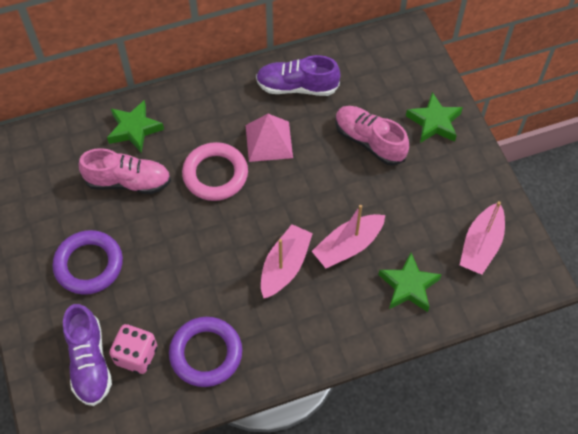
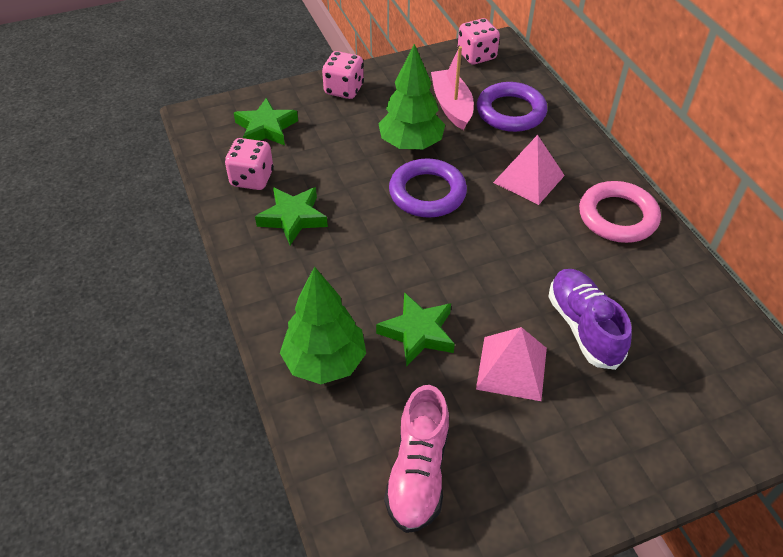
green tree: none = 0 -> [280,266,366,384] [378,44,445,150] = 2
pink boat: [261,224,313,299] [312,205,385,268] [460,201,505,275] = 3 -> [431,46,474,130] = 1
pink dice: [109,324,157,374] = 1 -> [225,138,274,190] [322,51,364,99] [458,18,500,64] = 3
pink pyramid: [246,114,293,162] = 1 -> [476,327,547,401] [493,135,565,205] = 2
pink shoe: [79,148,171,194] [336,106,409,166] = 2 -> [384,385,449,533] = 1
purple shoe: [63,304,112,406] [256,55,341,96] = 2 -> [548,269,632,370] = 1

